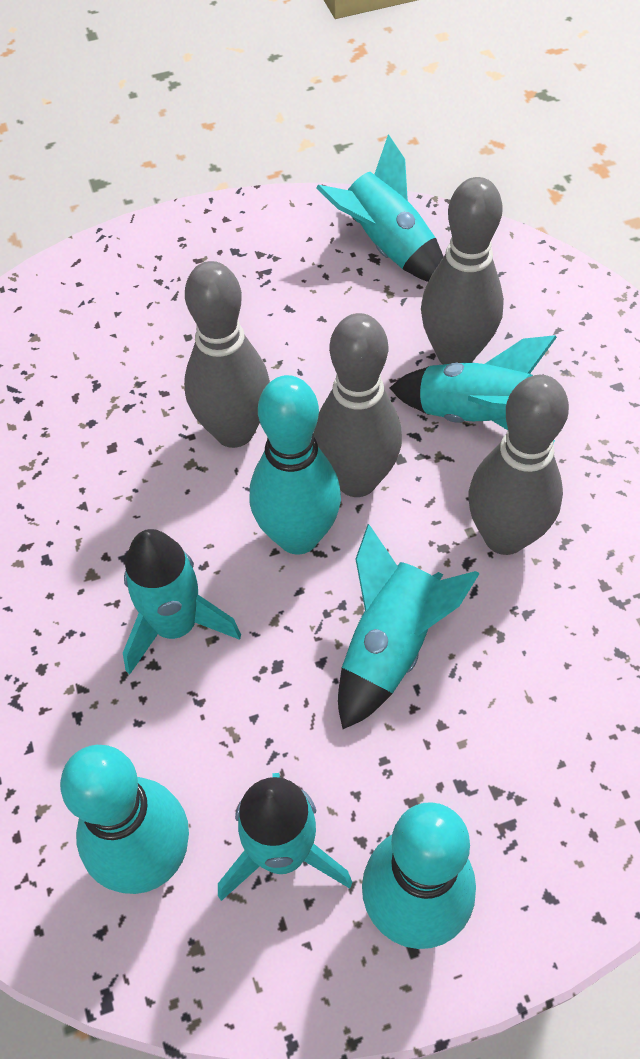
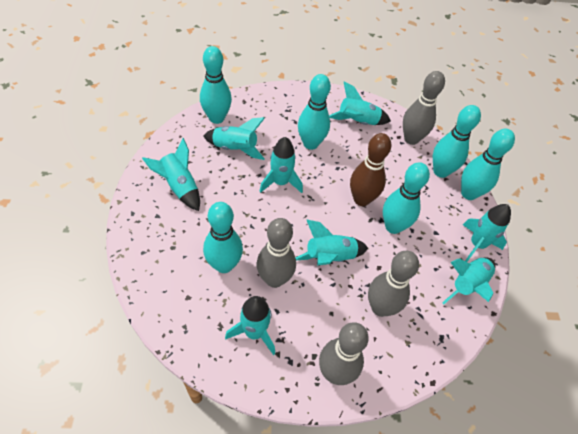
brown bowling pin: none = 0 -> [350,133,391,206] = 1
turquoise bowling pin: [60,745,189,894] [250,375,341,555] [362,802,476,949] = 3 -> [200,46,232,124] [203,202,243,273] [298,74,331,150] [383,162,430,234] [433,105,481,178] [461,129,515,200] = 6
turquoise rocket: [123,529,241,674] [218,773,353,901] [316,134,444,282] [338,524,480,729] [390,335,557,444] = 5 -> [142,138,200,211] [203,117,265,160] [225,296,275,355] [259,137,303,193] [295,220,368,265] [329,81,391,125] [442,257,495,304] [463,204,511,262] = 8

